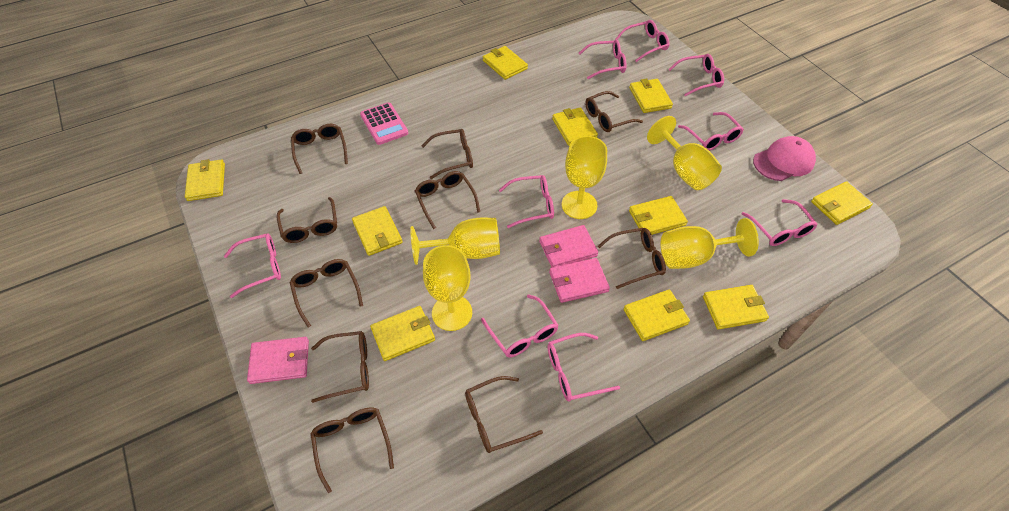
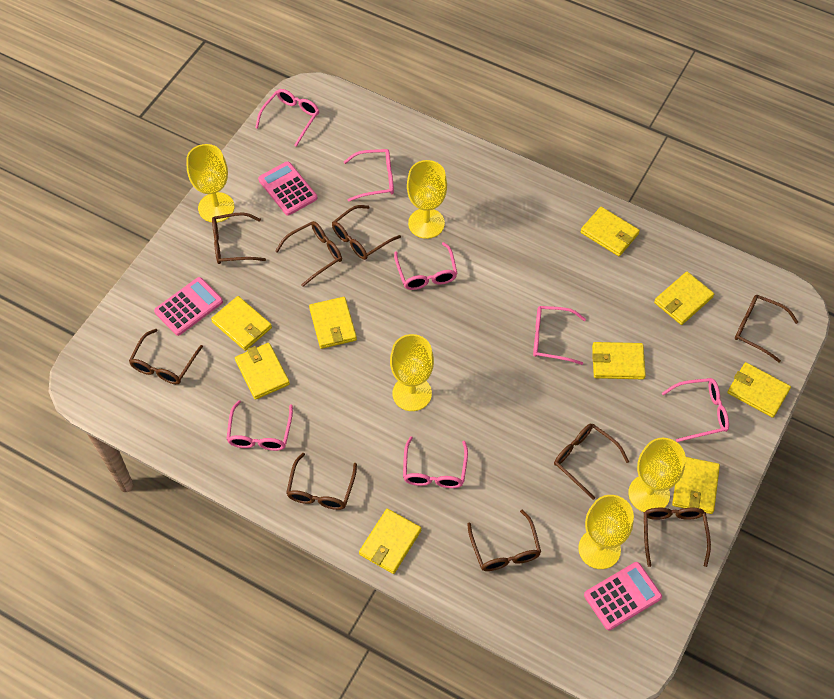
brown glasses: [276,197,337,243] [290,259,363,327] [291,124,348,174] [311,331,369,403] [311,407,394,493] [415,171,480,229] [422,129,473,179] [465,376,543,453] [585,91,643,132] [598,228,666,289] = 10 -> [129,329,203,384] [212,212,266,264] [275,221,342,287] [286,453,357,510] [332,205,401,260] [467,510,541,571] [554,424,629,500] [644,508,711,567] [735,295,798,362] = 9
pink calculator: [360,102,408,145] = 1 -> [154,277,223,336] [258,161,317,216] [584,562,662,630] = 3
pink cap: [753,136,816,181] = 1 -> none = 0
pink glasses: [224,233,281,298] [481,294,559,358] [499,175,554,228] [547,333,620,401] [579,39,626,79] [615,20,670,62] [668,54,724,96] [678,112,744,151] [741,199,818,246] = 9 -> [226,400,293,451] [255,89,319,147] [344,149,394,202] [394,242,457,290] [403,436,468,488] [533,306,586,365] [662,378,729,442] = 7
pink wallet: [247,337,309,384] [539,225,598,267] [549,258,610,303] = 3 -> none = 0
yellow wallet: [185,159,225,201] [352,206,403,256] [370,306,435,361] [483,46,528,80] [552,107,598,146] [624,289,690,341] [629,78,673,113] [629,196,688,235] [703,285,769,329] [811,181,873,225] = 10 -> [211,296,272,351] [235,343,290,400] [309,297,357,349] [359,509,421,574] [580,207,640,256] [592,342,646,379] [654,272,714,325] [672,457,720,514] [727,362,791,418] = 9

